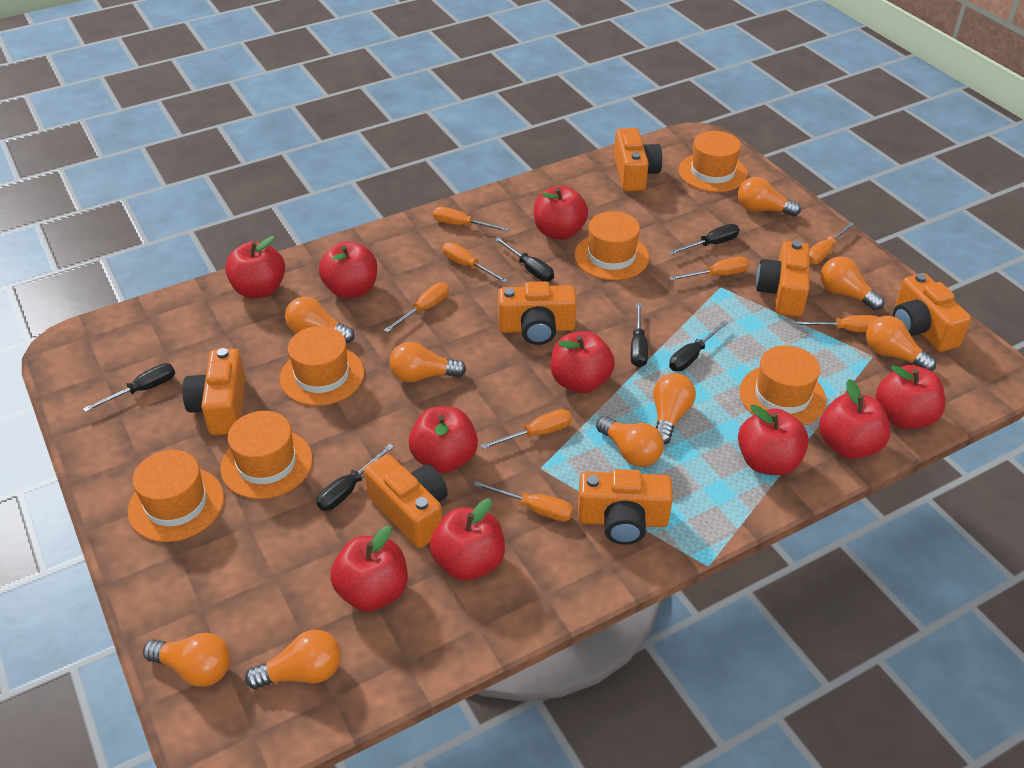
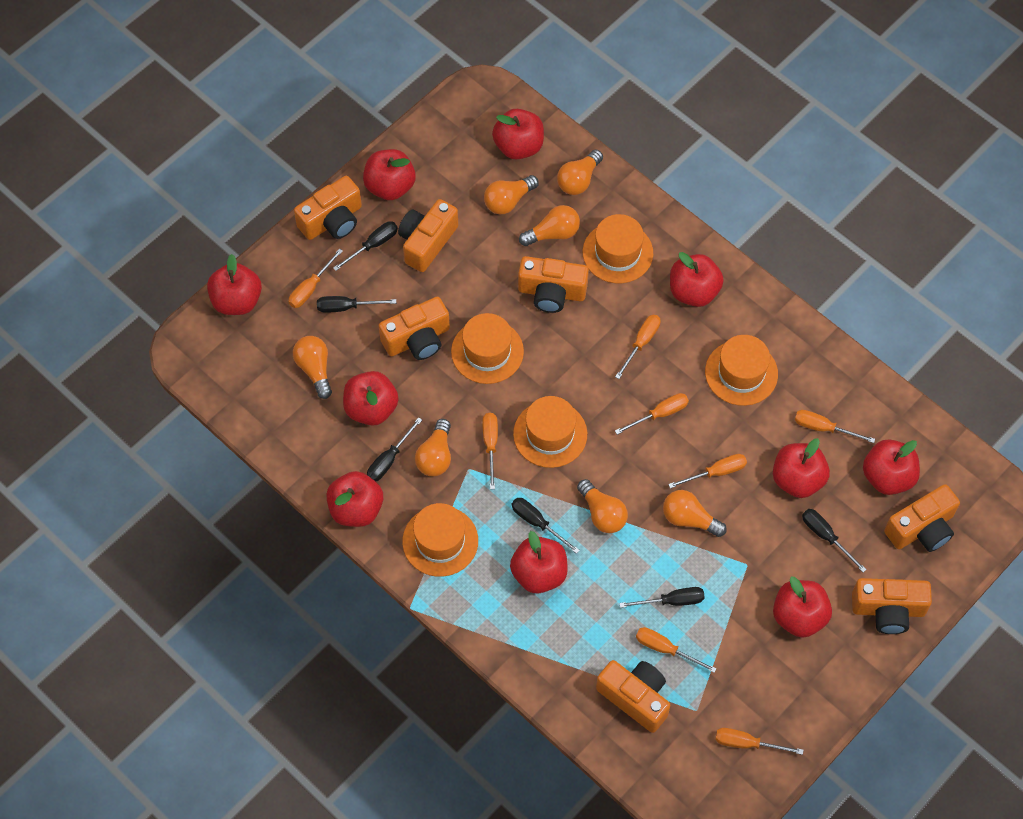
orange hat: [128,450,224,542] [220,411,313,499] [280,326,364,406] [575,211,649,280] [679,131,747,192] [739,345,826,425] = 6 -> [402,503,478,577] [451,313,524,384] [513,396,587,468] [583,214,653,283] [705,335,778,406] = 5
orange light bulb: [143,633,231,687] [245,630,341,689] [285,297,355,343] [390,342,466,382] [596,416,664,467] [653,373,696,445] [738,177,801,217] [820,257,884,311] [866,316,936,371] = 9 -> [293,336,332,399] [415,419,451,476] [484,175,539,214] [519,205,580,246] [557,150,603,195] [577,479,628,533] [663,490,727,537] = 7

